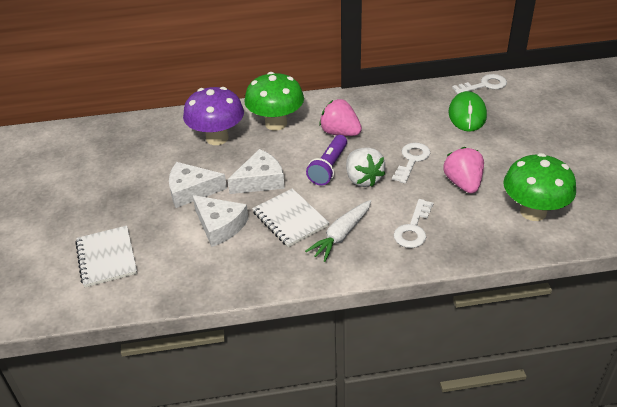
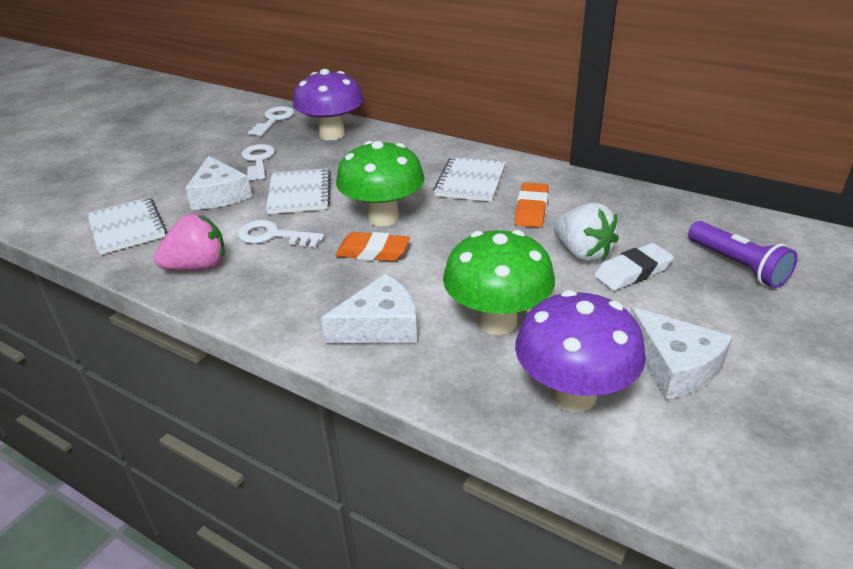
green mouse: [448,91,487,131] = 1 -> none = 0
orange eraser: none = 0 -> [335,232,410,262] [514,182,549,228] = 2
pink strawberry: [319,99,362,136] [443,147,484,194] = 2 -> [154,213,225,271] = 1
purple mushroom: [183,87,244,145] = 1 -> [293,69,364,140] [515,290,646,412] = 2
white carrot: [305,200,371,262] = 1 -> none = 0
white eraser: none = 0 -> [594,243,674,291] = 1
white notebook: [75,226,137,287] [252,188,329,247] = 2 -> [87,197,167,255] [266,168,331,214] [433,157,506,202] = 3

